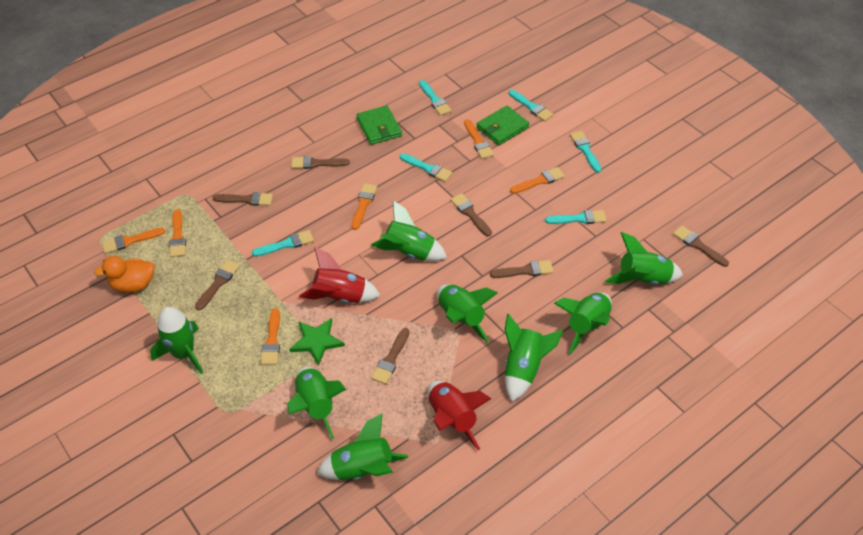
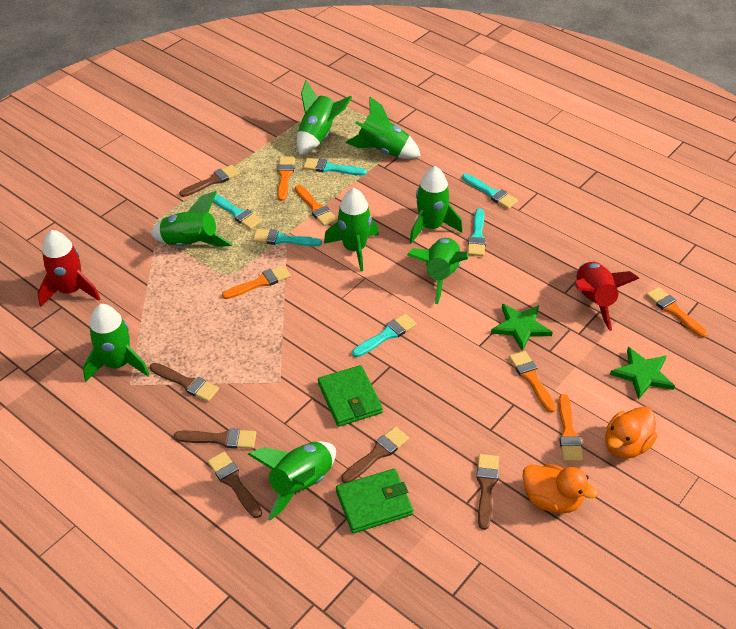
brown brush: [195,260,240,311] [213,192,273,206] [291,156,350,169] [371,328,410,384] [450,193,492,237] [490,260,554,278] [673,226,729,267] = 7 -> [150,363,219,402] [174,428,256,449] [180,165,240,197] [207,452,262,518] [341,427,409,483] [476,454,499,530] = 6
green star: [289,318,345,366] = 1 -> [491,304,553,351] [610,347,675,400] = 2
orange duck: [94,256,154,293] = 1 -> [522,464,598,513] [605,406,657,459] = 2

